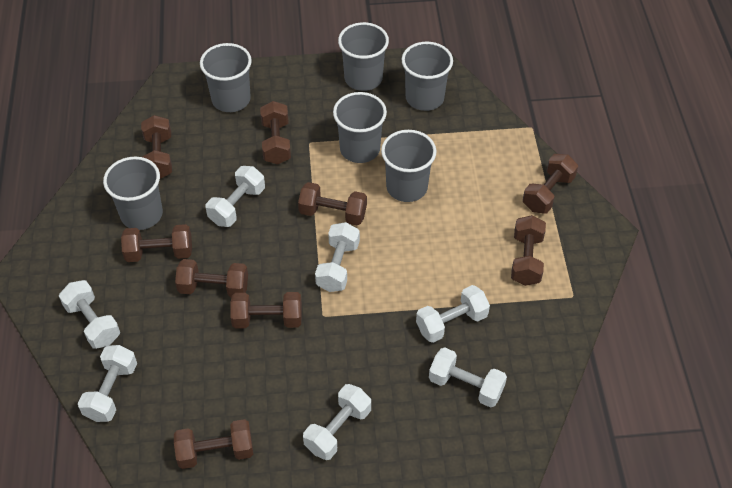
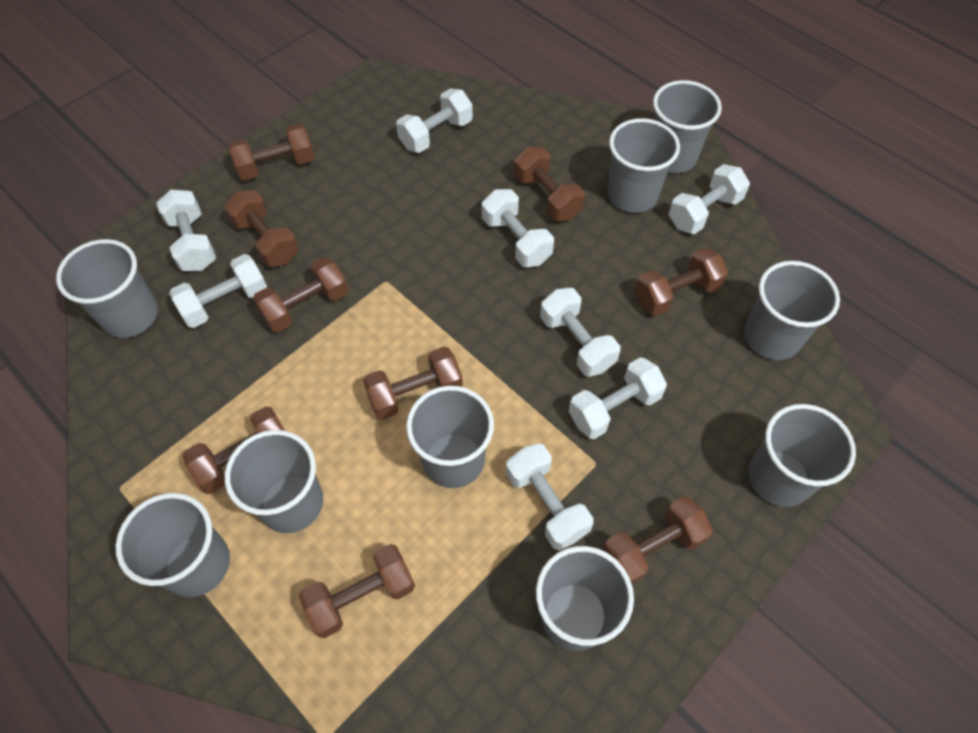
grey cup: [103,156,163,230] [200,43,252,112] [333,92,387,163] [338,22,389,91] [381,130,437,202] [402,42,453,111] = 6 -> [56,239,158,338] [115,493,230,597] [225,430,323,533] [406,386,494,488] [536,546,634,651] [607,118,680,213] [653,80,722,173] [744,261,840,360] [748,404,856,507] = 9
white dumbbell: [59,280,120,349] [78,345,137,422] [206,166,265,227] [303,384,371,460] [315,222,360,292] [416,285,490,343] [429,347,507,408] = 7 -> [156,190,216,271] [169,254,268,328] [396,89,473,153] [482,189,554,267] [506,443,594,550] [540,288,620,377] [569,357,667,439] [669,164,750,234] = 8

